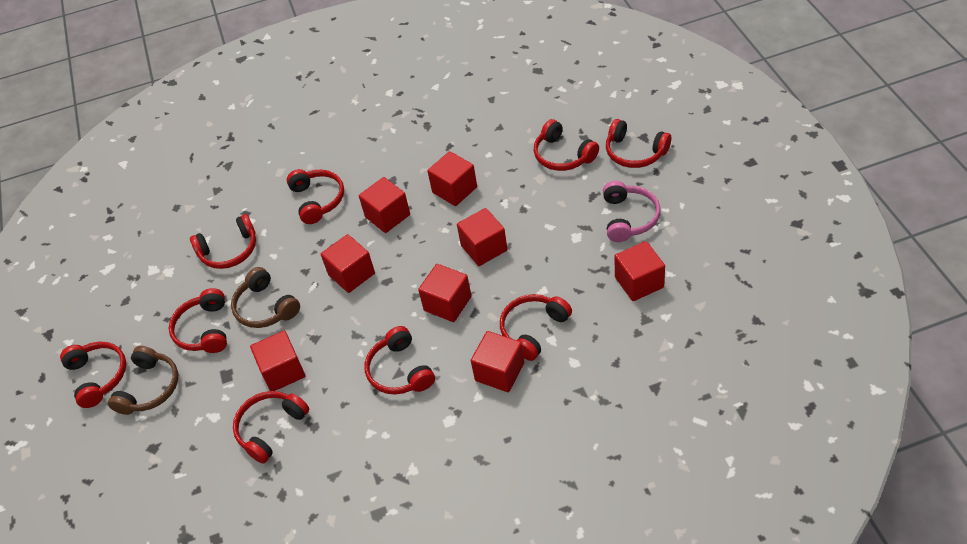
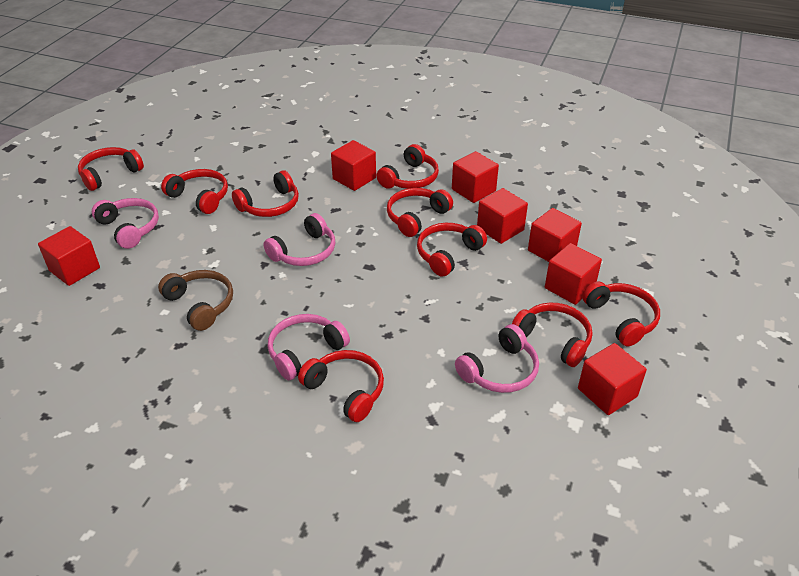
brown headphones: [108,346,178,415] [231,267,300,328] = 2 -> [158,270,233,331] = 1
pink headphones: [603,181,661,242] = 1 -> [92,198,159,249] [263,213,335,266] [268,314,350,380] [455,324,539,393] = 4
red cube: [250,331,306,391] [321,234,375,293] [359,177,410,233] [418,264,471,322] [427,151,477,206] [457,208,507,266] [471,331,524,392] [615,241,665,301] = 8 -> [38,226,100,286] [331,140,376,191] [452,151,499,203] [477,188,528,244] [528,208,582,262] [545,243,602,305] [578,343,647,415] = 7

